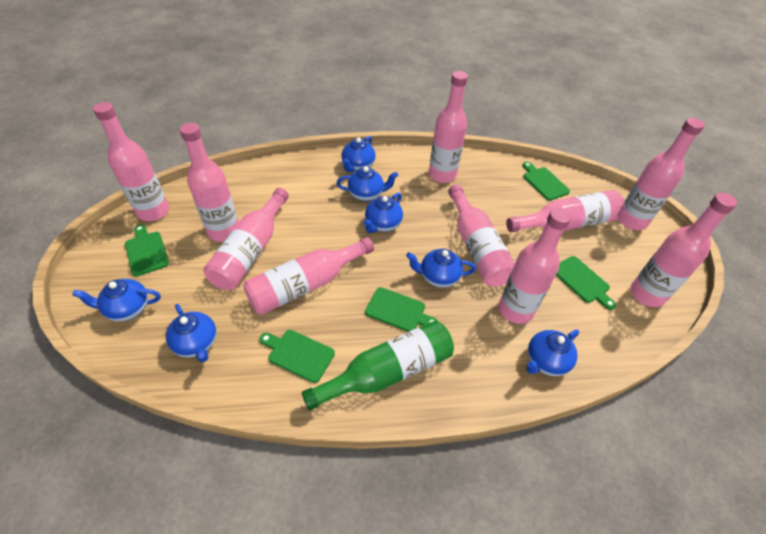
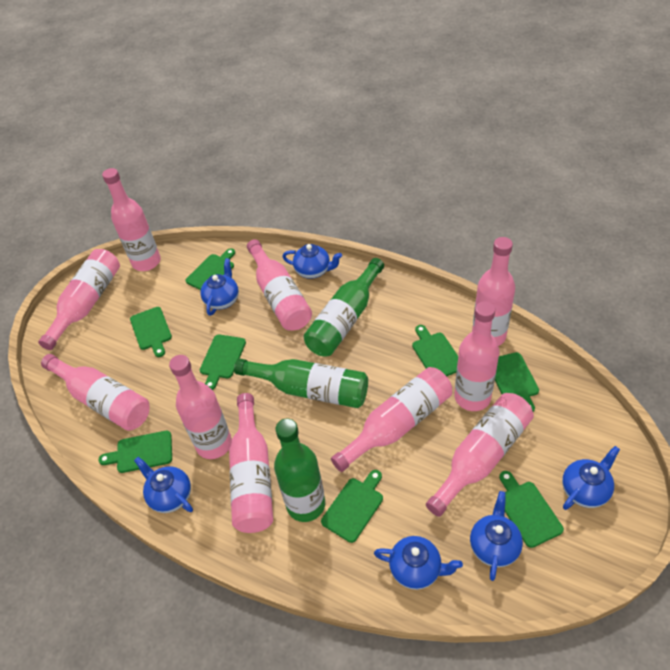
blue teapot: [72,279,161,321] [166,304,217,362] [336,166,398,201] [342,136,376,172] [363,193,403,233] [406,249,476,288] [526,329,579,376] = 7 -> [134,457,193,513] [200,258,239,316] [282,244,342,279] [374,536,463,590] [470,491,523,581] [562,446,620,510] = 6
green bottle: [302,321,454,411] = 1 -> [234,358,368,408] [274,418,325,522] [304,258,384,356] = 3
green cutting board: [125,224,169,276] [260,330,335,383] [365,287,438,332] [523,162,570,201] [556,256,616,310] = 5 -> [98,431,172,473] [130,307,172,357] [185,248,235,290] [200,334,246,390] [321,470,383,543] [412,325,458,376] [495,352,539,412] [499,471,564,548] = 8

